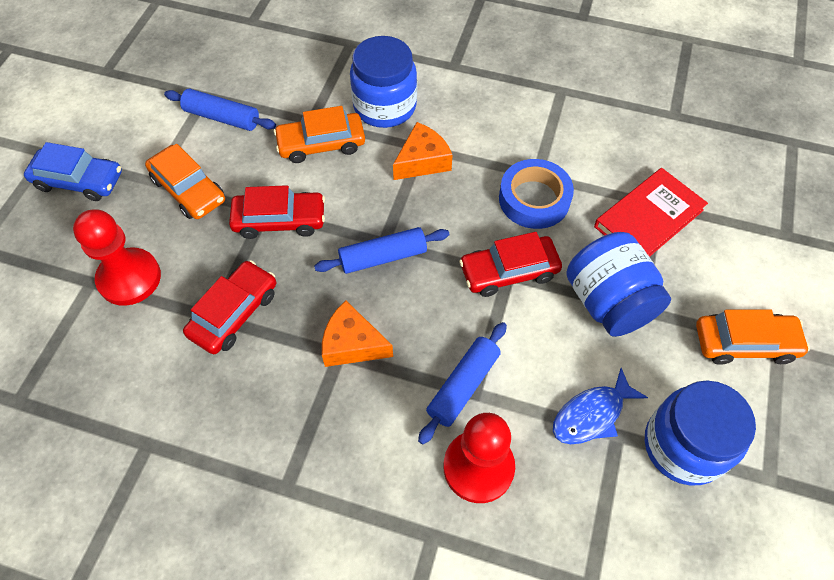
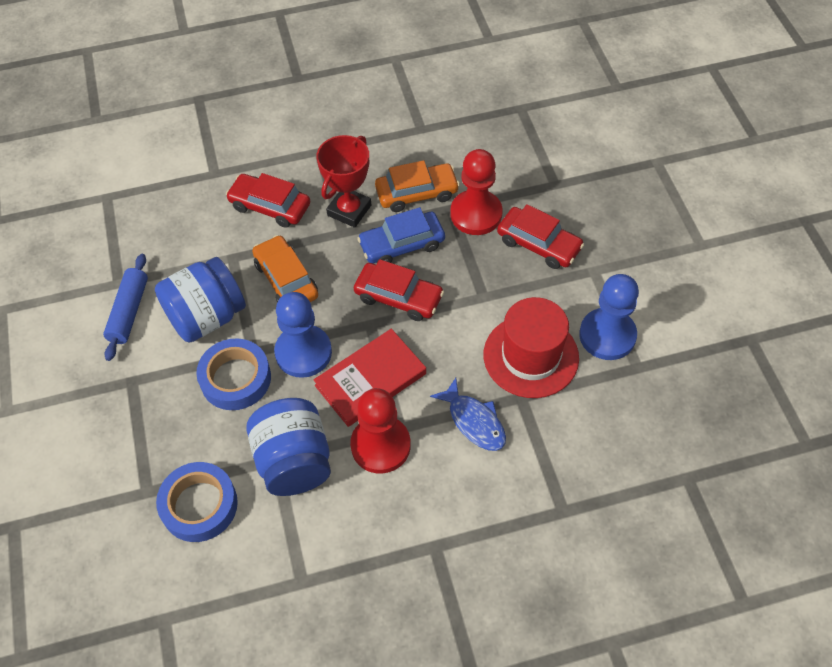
blue jar: [350,36,417,128] [566,232,671,337] [645,381,756,485] = 3 -> [155,257,246,343] [246,398,331,496] = 2
blue pawn: none = 0 -> [274,292,332,378] [579,274,639,360] = 2
blue rolling pin: [164,88,276,131] [314,227,449,274] [418,322,507,445] = 3 -> [103,254,148,361] = 1
blue tape: [499,159,574,229] = 1 -> [156,462,238,542] [196,338,271,410] = 2
orange car: [145,144,225,219] [274,106,365,163] [696,309,810,365] = 3 -> [252,235,318,302] [375,160,460,212] = 2
orange cheese: [322,301,393,367] [393,122,453,180] = 2 -> none = 0
red hat: none = 0 -> [484,297,579,398] = 1
red trophy: none = 0 -> [317,135,371,228] = 1

